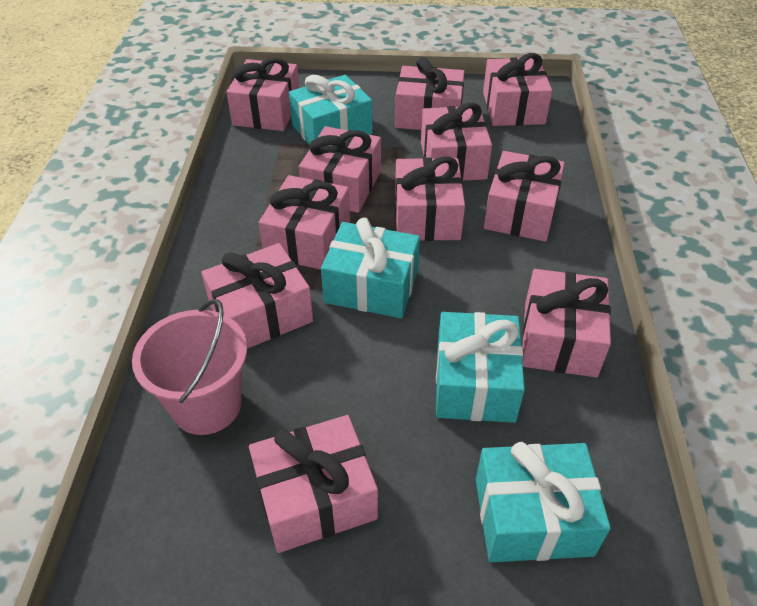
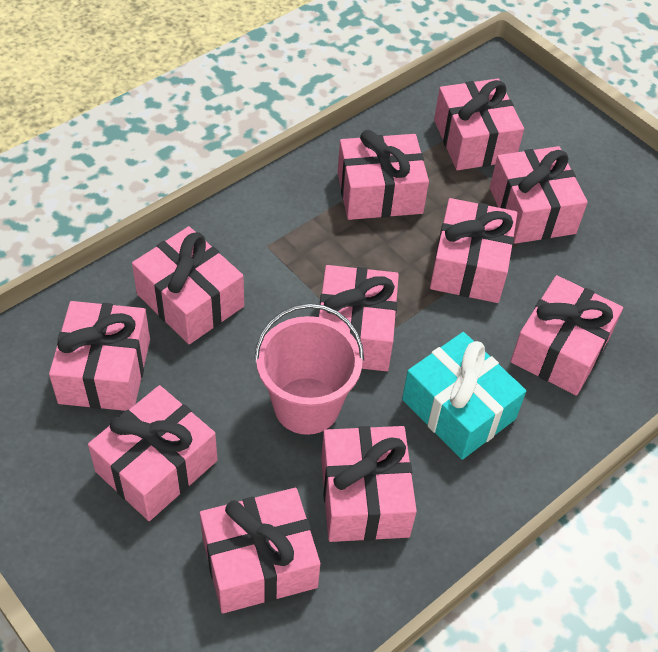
turquoise gift: [289,75,373,145] [321,218,420,318] [436,312,525,423] [476,442,611,562] = 4 -> [402,332,526,460] = 1

